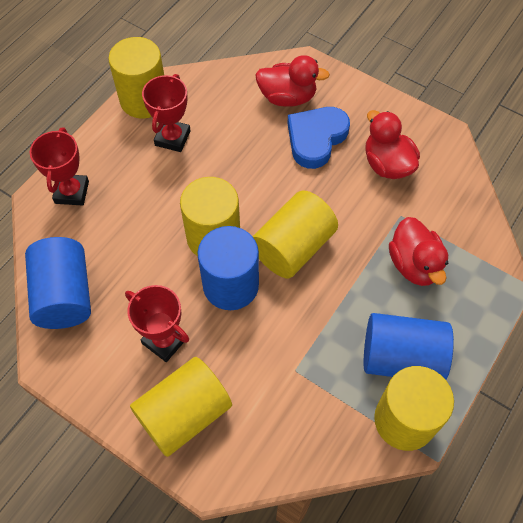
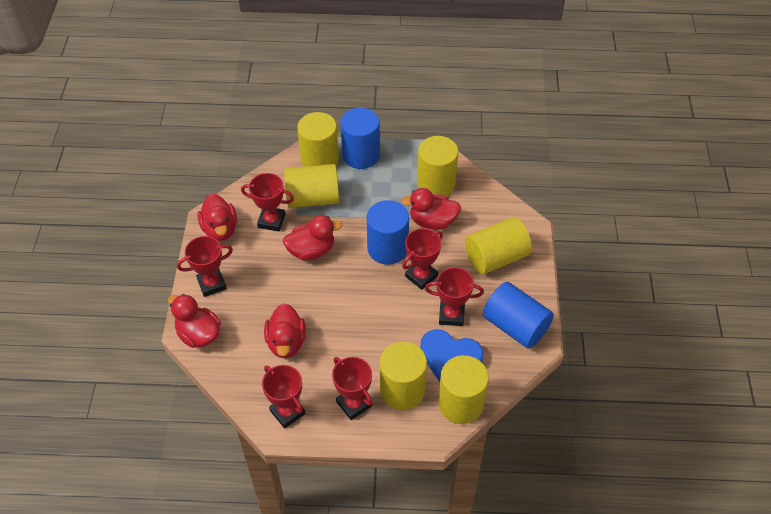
red duck: [255,55,330,107] [365,110,420,179] [389,217,448,286] = 3 -> [168,294,221,348] [198,194,237,241] [264,303,306,358] [283,215,342,261] [401,188,461,230] = 5
red trophy: [30,128,89,206] [125,285,189,362] [142,74,191,152] = 3 -> [177,236,233,297] [241,173,294,231] [262,365,305,429] [332,357,372,420] [402,228,443,290] [425,267,484,326] = 6
yellow cylinder: [108,37,164,119] [130,357,232,457] [180,177,240,256] [252,190,338,279] [374,366,454,451] = 5 -> [284,164,339,208] [297,112,339,167] [380,342,427,410] [417,136,458,196] [438,355,489,424] [465,217,532,274] = 6

